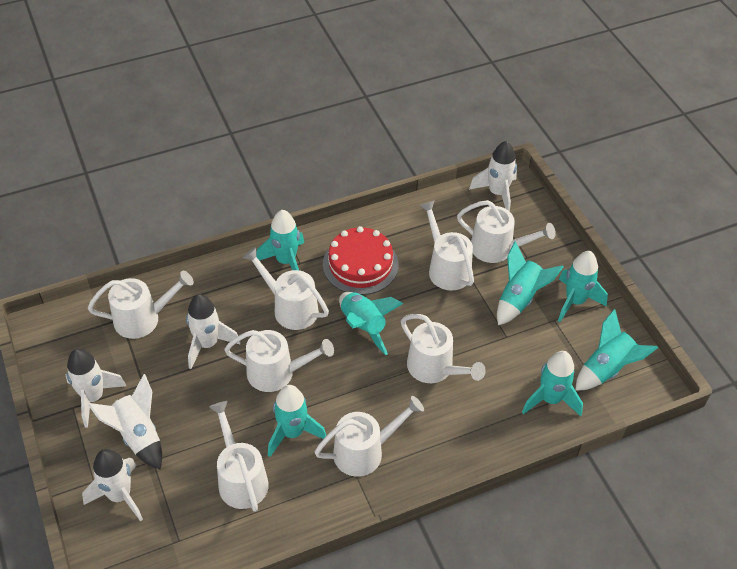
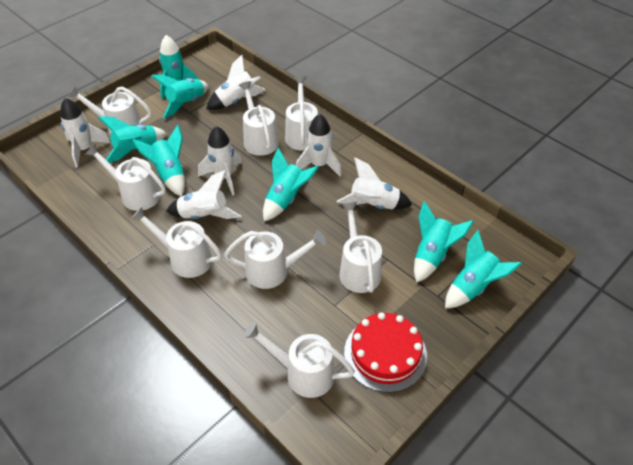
white rocket: [65,349,126,428] [82,449,143,521] [88,374,162,469] [186,294,241,369] [469,141,517,211] = 5 -> [60,98,110,168] [167,170,241,219] [198,126,242,195] [206,55,266,110] [296,114,342,177] [337,157,412,209] = 6

